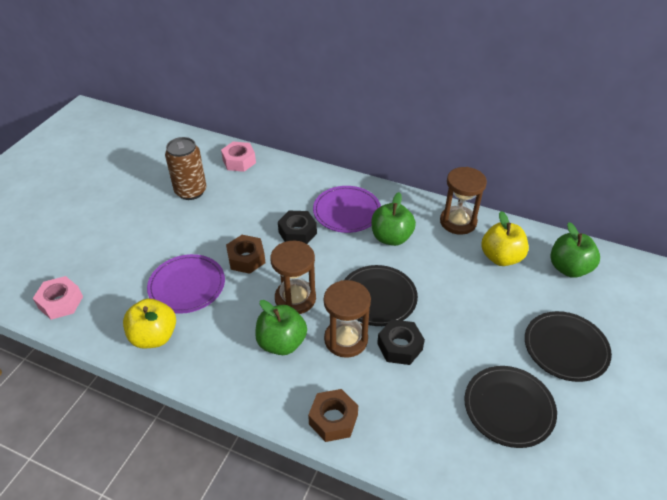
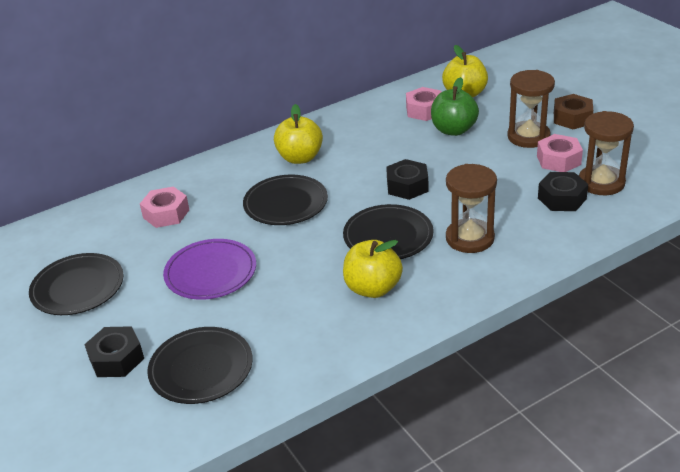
black nut: [278,211,317,244] [377,319,425,365] = 2 -> [84,326,144,377] [386,159,429,200] [538,172,588,211] = 3
black plate: [344,265,418,326] [464,366,557,448] [525,311,612,382] = 3 -> [29,253,124,315] [147,327,253,404] [243,175,328,225] [343,204,434,259] = 4
brown can: [165,137,207,200] = 1 -> none = 0
brown nut: [226,235,266,274] [308,389,358,442] = 2 -> [554,94,593,129] = 1
green apple: [255,300,307,355] [371,192,416,246] [550,222,600,278] = 3 -> [431,77,479,136] = 1
pink nut: [33,276,83,320] [221,141,256,172] = 2 -> [140,187,189,228] [406,87,442,121] [537,134,583,172] = 3
purple plate: [147,254,225,314] [313,186,381,233] = 2 -> [163,239,256,300] = 1
yellow apple: [123,298,176,348] [481,211,529,266] = 2 -> [274,104,323,164] [343,240,403,298] [442,45,488,97] = 3

